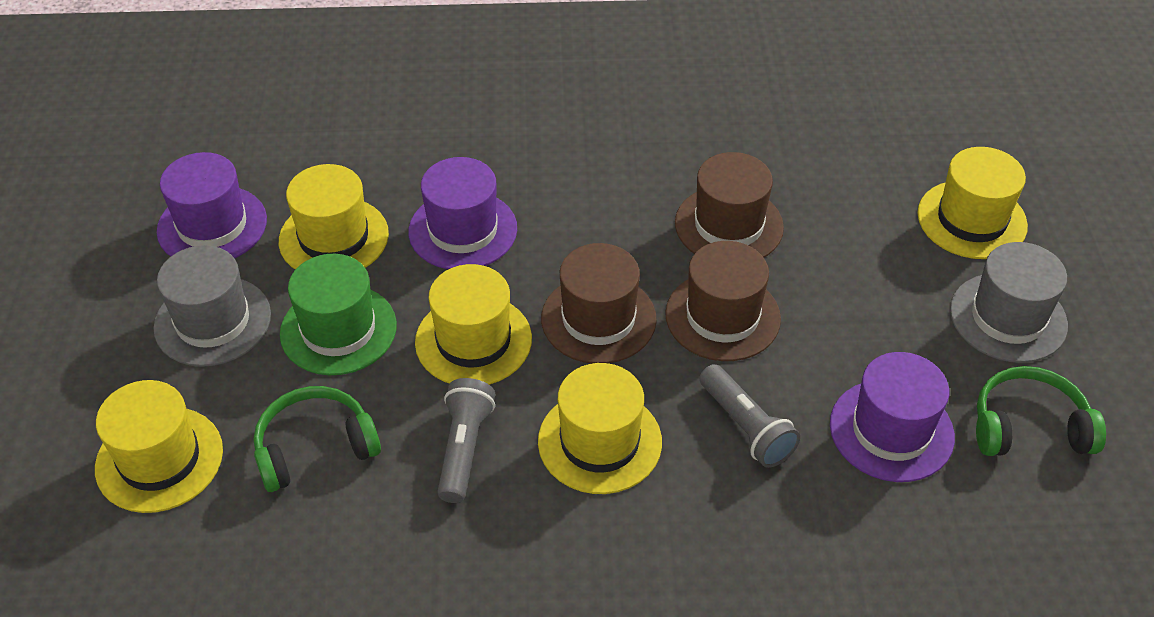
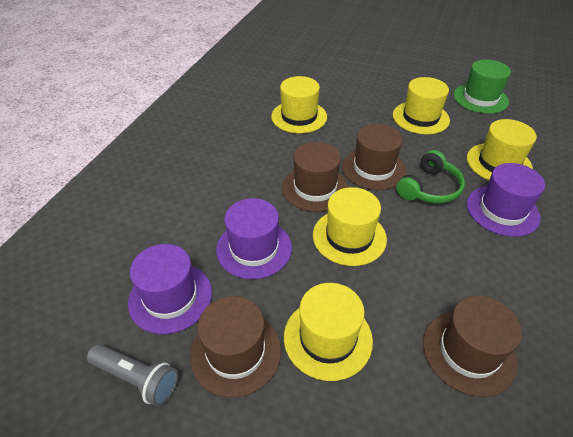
brown hat: [541,243,657,364] [665,241,781,361] [675,152,784,258] = 3 -> [190,296,281,397] [282,142,348,212] [342,124,406,190] [423,296,522,397] = 4
green headphones: [254,386,381,492] [976,366,1106,456] = 2 -> [396,150,465,203] = 1
grey flashlight: [437,378,495,503] [700,364,800,468] = 2 -> [87,344,178,407] = 1
grey hat: [154,245,271,367] [950,242,1068,363] = 2 -> none = 0

